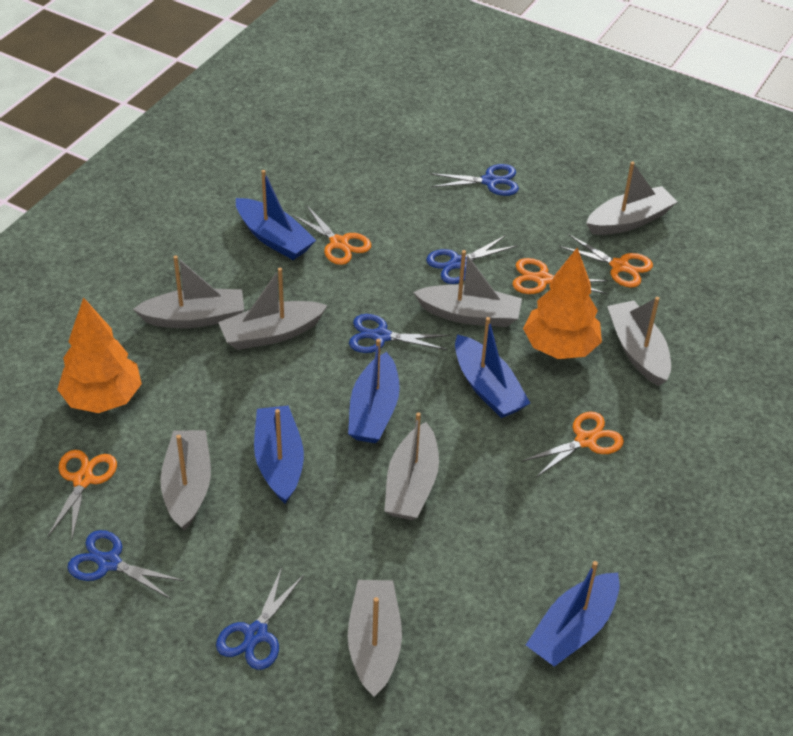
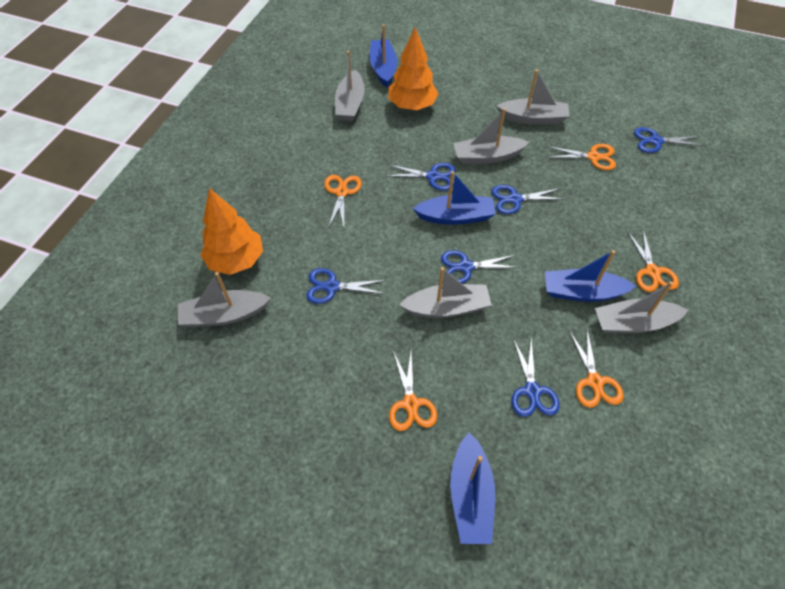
blue boat: [236,170,316,260] [254,405,304,504] [348,339,400,443] [455,317,530,418] [526,561,620,667] = 5 -> [370,24,397,88] [412,171,496,225] [450,432,495,544] [545,250,636,302] = 4
blue scissors: [68,530,184,599] [216,567,304,670] [349,314,450,353] [426,235,518,284] [430,164,519,196] = 5 -> [306,268,386,304] [387,163,455,191] [441,250,520,283] [491,185,563,214] [511,338,560,417] [634,127,704,153] = 6
grey boat: [133,255,244,328] [160,430,211,531] [218,268,328,350] [348,580,402,697] [384,412,439,520] [413,250,522,327] [586,161,677,235] [607,297,671,386] = 8 -> [178,272,271,327] [335,51,365,122] [399,267,492,318] [453,108,529,164] [496,70,570,125] [595,281,688,333] = 6

